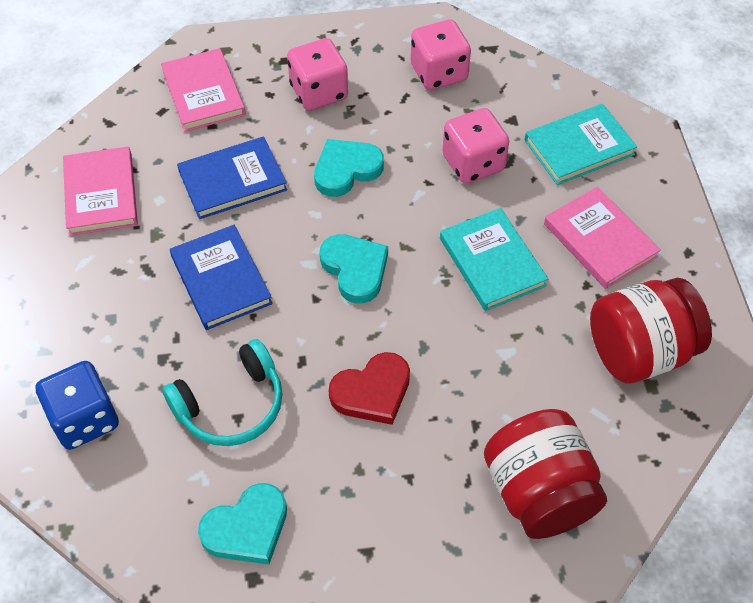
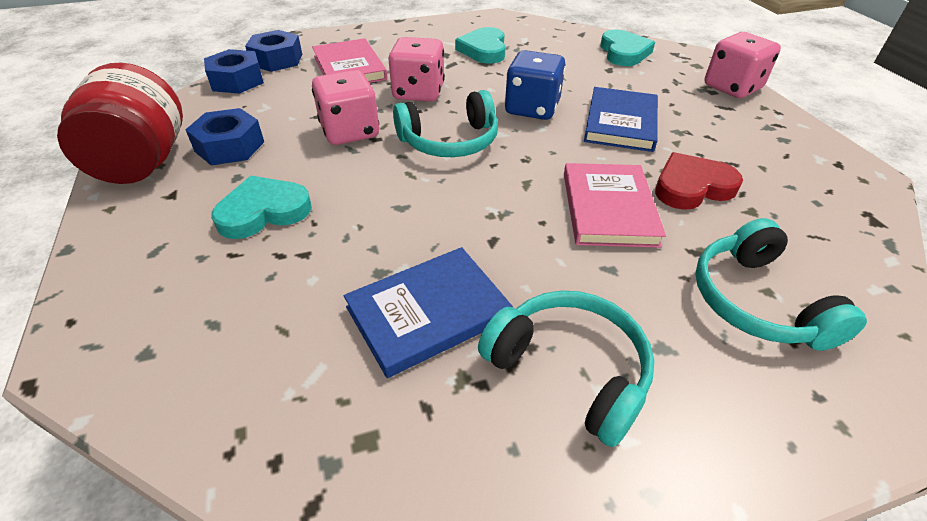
blue nut: none = 0 -> [186,108,264,166] [204,49,264,94] [245,30,302,72] = 3
pink book: [63,146,138,236] [161,48,246,132] [544,187,661,289] = 3 -> [312,38,387,83] [564,163,666,248] = 2
red jar: [484,409,607,539] [590,278,712,384] = 2 -> [57,63,183,184] = 1
turquoise book: [440,208,548,311] [525,104,637,185] = 2 -> none = 0
turquoise headphones: [163,339,283,446] = 1 -> [393,90,498,157] [478,290,654,447] [695,218,867,351] = 3

